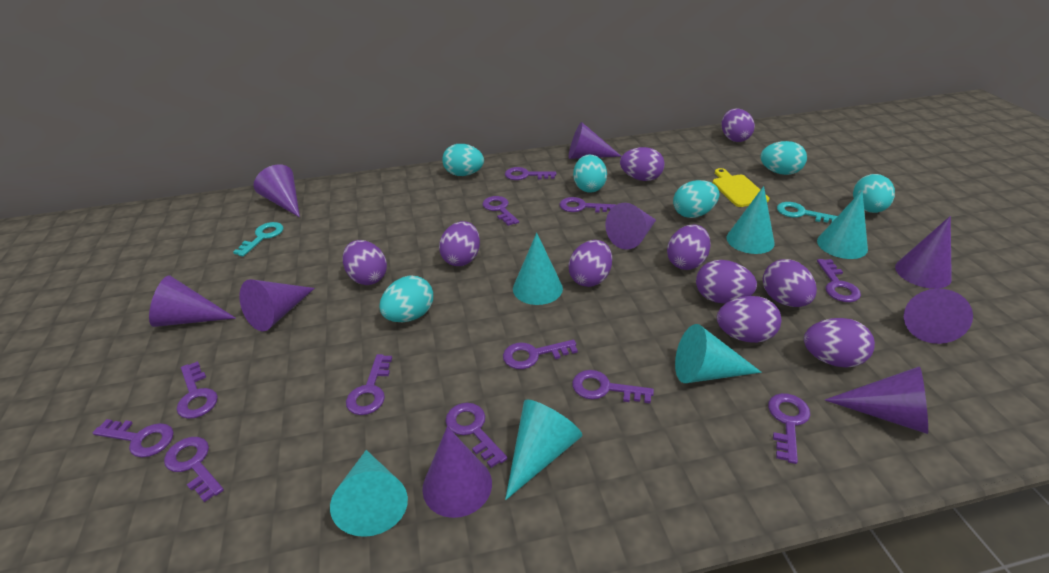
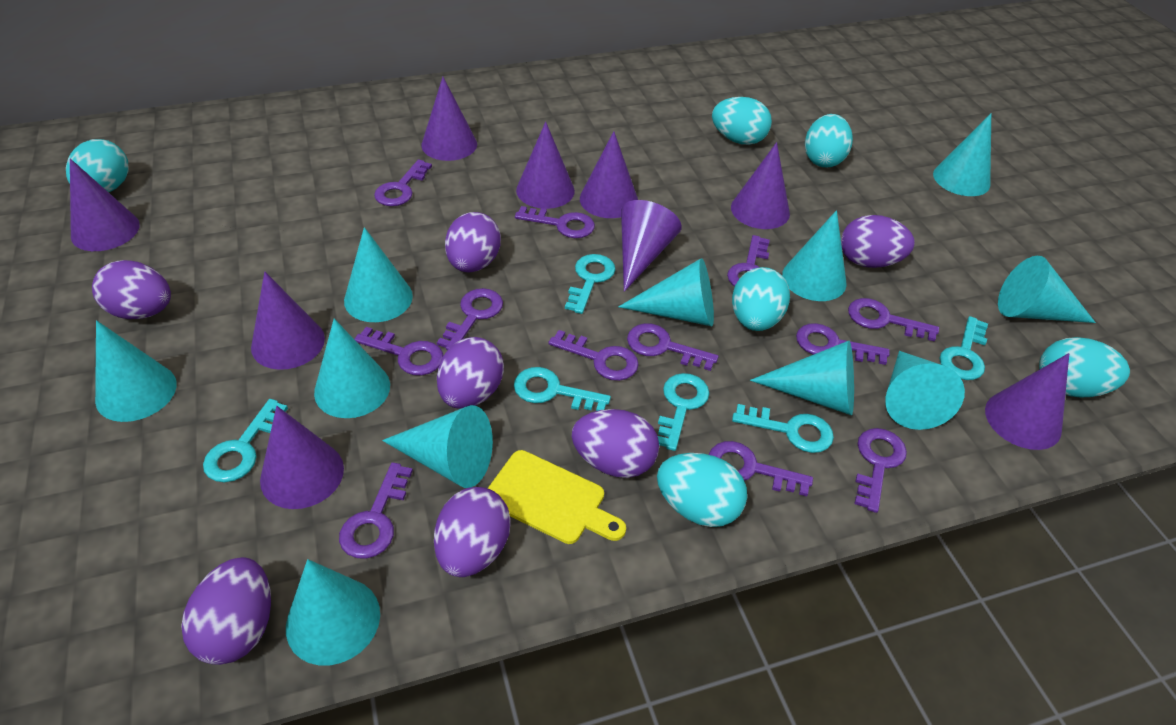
purple egg: [343,240,387,285] [439,221,480,266] [569,240,612,287] [620,147,665,181] [667,224,711,270] [696,260,757,304] [717,296,781,343] [722,109,755,142] [763,259,817,307] [804,318,875,368] = 10 -> [92,260,171,319] [181,557,271,665] [434,487,511,577] [437,337,504,409] [445,212,501,272] [571,409,659,478] [841,215,914,268] = 7
turquoise cone: [330,450,408,537] [505,399,582,500] [513,233,563,305] [675,324,762,383] [726,186,775,254] [817,190,868,259] = 6 -> [95,320,177,422] [286,559,380,665] [314,319,390,418] [344,227,413,322] [382,405,493,488] [618,258,714,326] [750,341,854,416] [782,210,846,301] [885,351,965,430] [933,113,991,196] [998,256,1096,323] = 11
turquoise key: [233,222,284,257] [777,202,837,223] = 2 -> [203,399,288,482] [514,367,611,411] [565,254,616,314] [658,373,710,451] [732,404,834,453] [940,316,988,380] = 6

